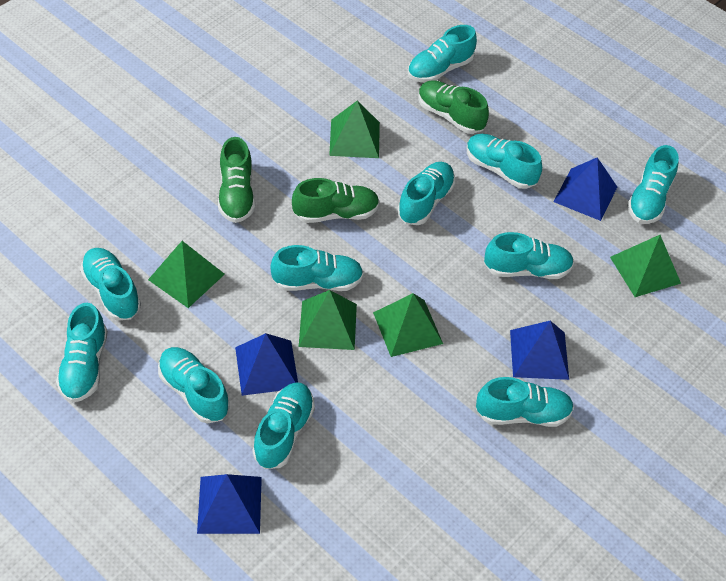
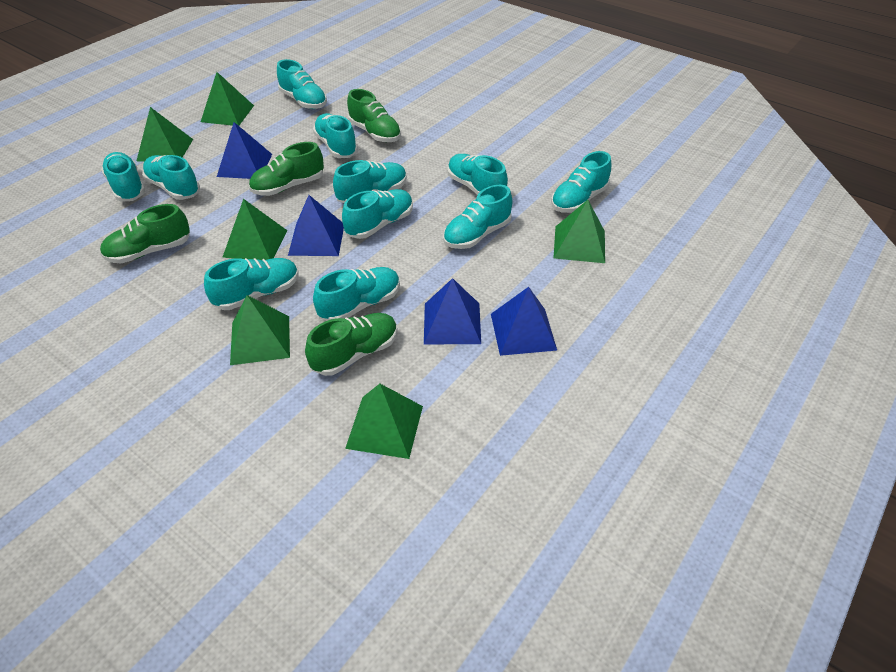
green pyramid: [148,241,225,308] [299,290,357,350] [329,101,380,158] [373,293,443,357] [610,235,681,297] = 5 -> [137,107,193,162] [201,72,254,126] [223,199,288,260] [230,295,290,365] [345,384,423,459] [554,200,605,263] = 6
green shoe: [218,137,255,223] [292,178,380,223] [418,80,489,134] = 3 -> [100,204,190,263] [249,142,324,196] [305,313,398,376] [347,89,401,142] = 4

